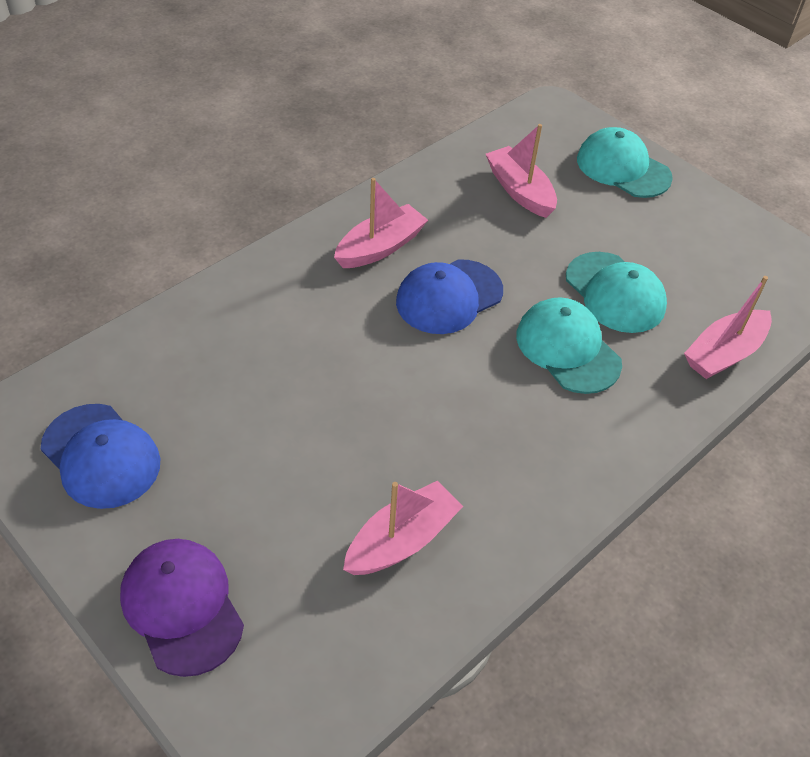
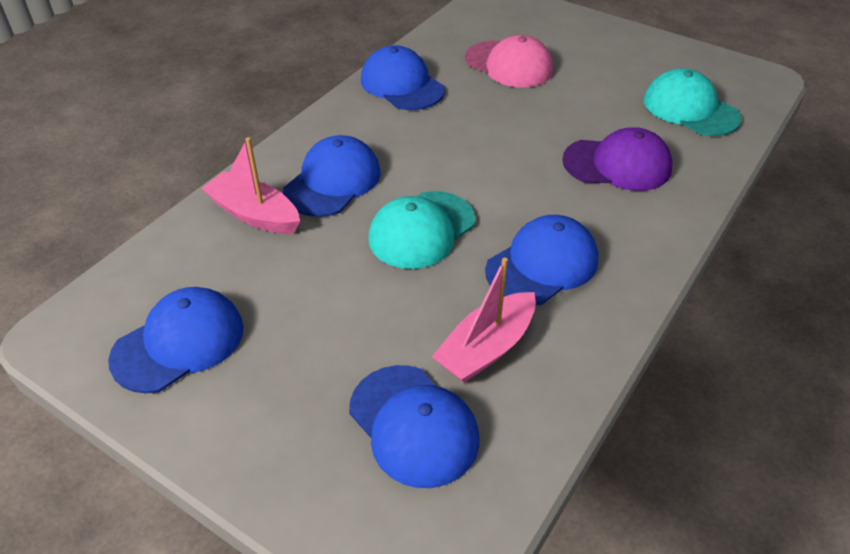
blue cap: [41,404,161,509] [396,259,503,334] = 2 -> [108,287,243,393] [283,135,381,217] [349,365,479,488] [361,45,445,110] [485,215,598,305] = 5
pink boat: [334,178,428,268] [343,481,463,575] [486,124,557,218] [684,276,772,379] = 4 -> [201,137,300,234] [432,258,536,383] = 2
pink cap: none = 0 -> [465,35,553,87] = 1
turquoise cap: [516,297,622,394] [566,252,667,333] [577,127,673,198] = 3 -> [368,191,475,269] [644,68,742,136] = 2

